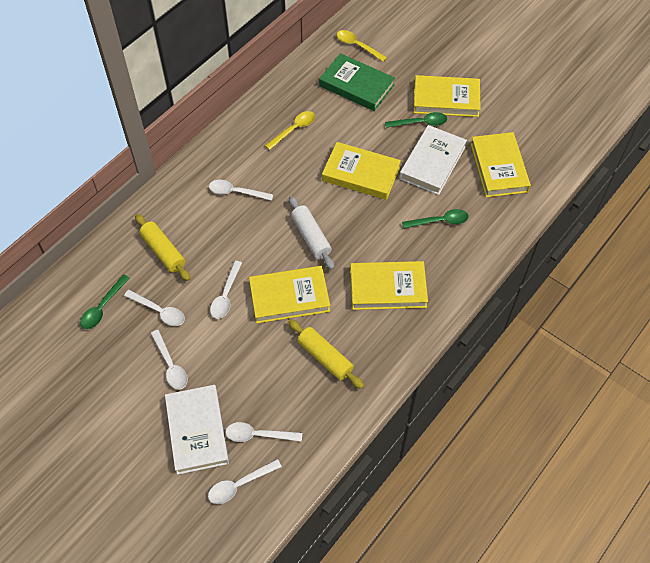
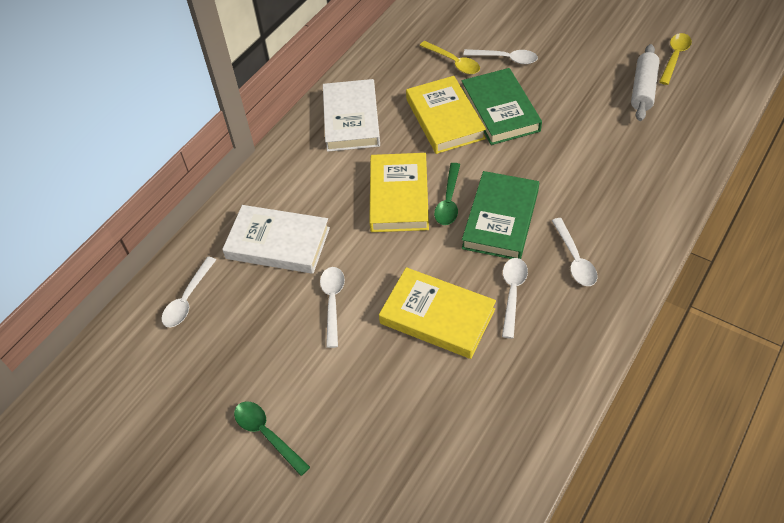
green book: [319,53,395,111] = 1 -> [462,68,542,145] [462,171,539,259] = 2
green spoon: [80,274,130,329] [385,112,447,128] [402,209,469,229] = 3 -> [234,401,310,476] [434,163,460,225] = 2
white spoon: [124,290,185,326] [150,330,188,389] [208,459,282,504] [209,180,274,201] [210,261,242,319] [225,422,302,442] = 6 -> [162,257,216,327] [320,267,345,348] [463,49,538,64] [502,258,528,339] [552,218,598,286] = 5
yellow book: [249,266,330,323] [322,142,401,200] [350,261,428,310] [414,75,481,117] [471,132,531,197] = 5 -> [369,153,429,232] [379,267,496,359] [406,76,486,154] = 3
yellow rolling pin: [135,214,191,281] [288,319,364,389] = 2 -> none = 0

